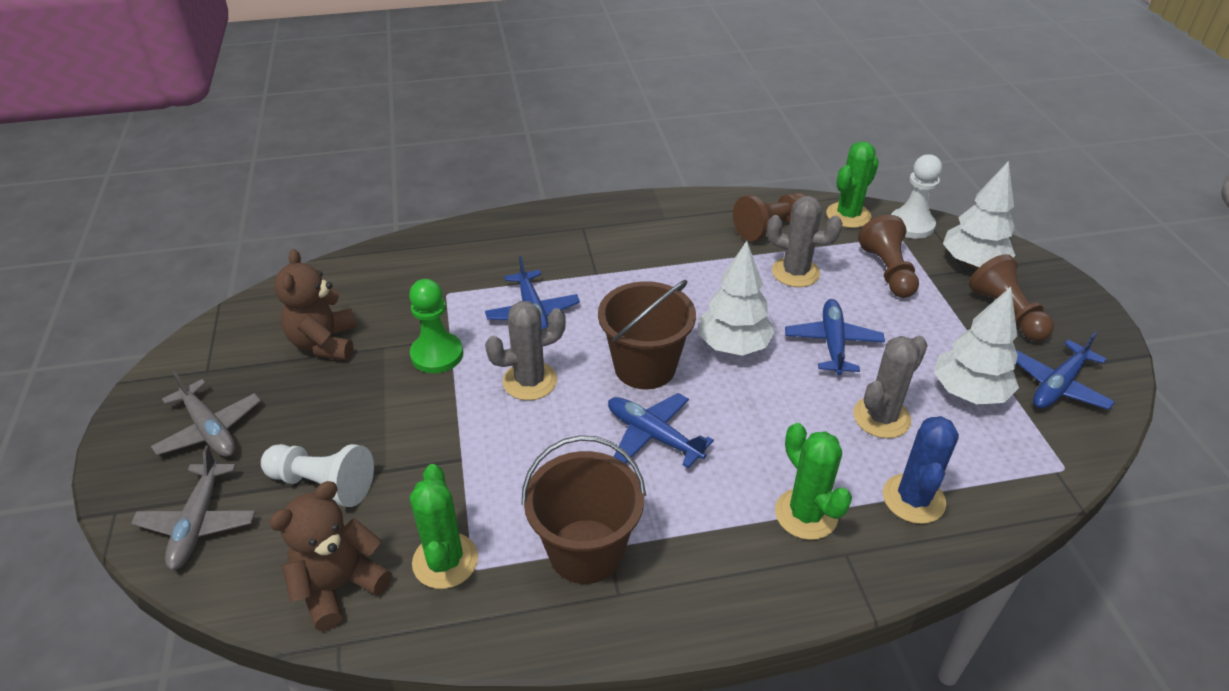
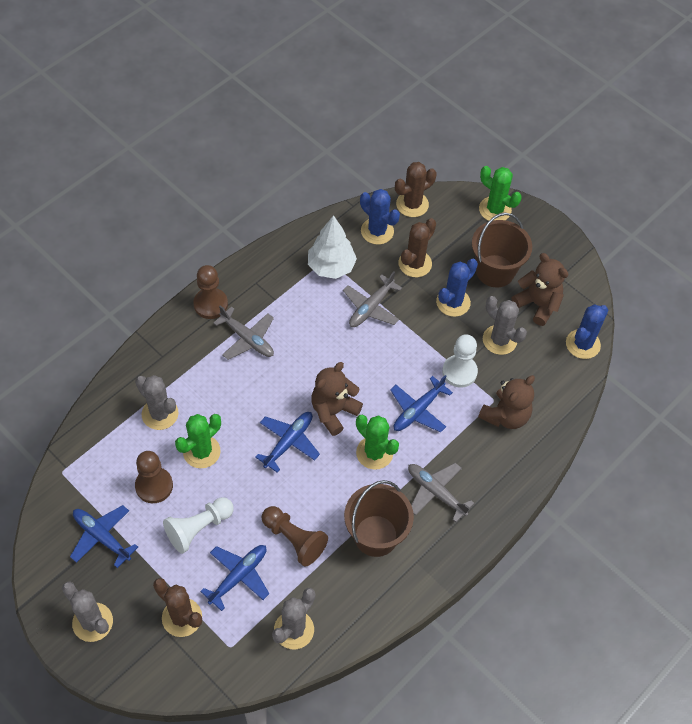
blue cactus: [883,416,959,524] = 1 -> [360,189,400,245] [436,259,478,317] [566,305,608,359] = 3
brown cactus: none = 0 -> [153,578,202,637] [395,162,437,217] [398,218,436,277] = 3
brown teddy bear: [269,481,392,631] [274,249,357,360] = 2 -> [311,362,363,436] [478,375,535,429] [512,253,569,326] = 3
green pawn: [409,279,463,373] = 1 -> none = 0
grey cactus: [485,301,566,400] [767,196,843,287] [853,336,928,438] = 3 -> [62,582,113,642] [135,375,179,430] [272,588,315,649] [483,296,527,355] = 4
grey plane: [131,445,255,570] [151,371,261,457] = 2 -> [213,305,274,360] [343,272,402,327] [408,463,474,522] = 3
white tree: [698,241,775,356] [934,287,1019,405] [943,161,1016,268] = 3 -> [308,215,357,279] = 1

